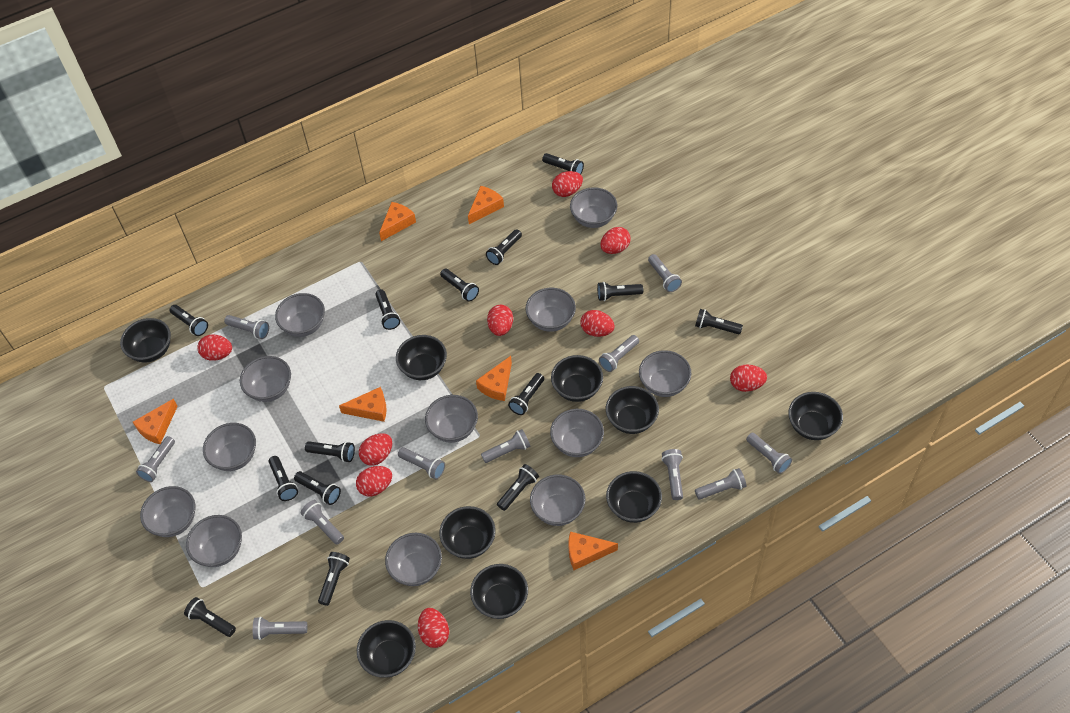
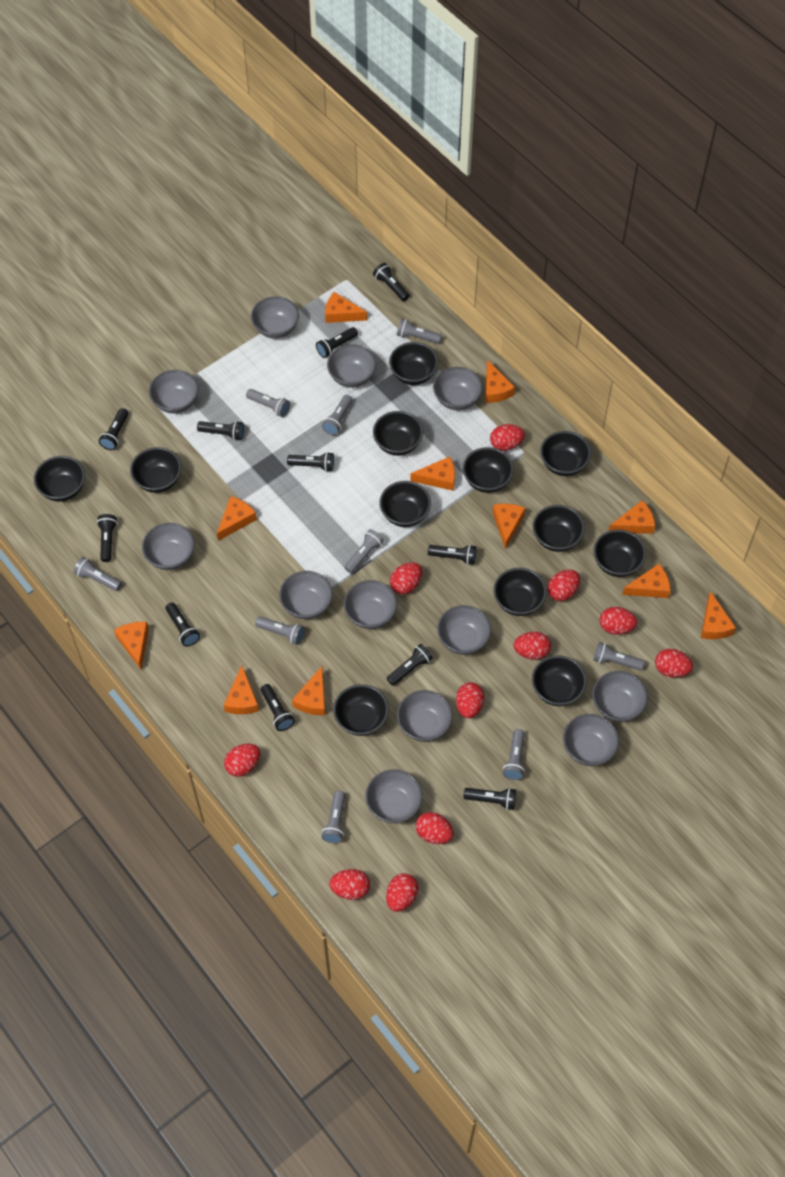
black bowl: [120,318,171,363] [357,620,416,678] [396,335,447,380] [439,506,496,559] [470,564,528,619] [551,355,603,402] [606,386,659,434] [606,471,662,523] [788,392,843,440] = 9 -> [34,456,85,502] [130,447,181,493] [333,684,389,736] [373,411,423,456] [379,481,431,527] [389,342,438,385] [463,447,514,493] [493,568,547,616] [532,655,587,706] [533,505,585,552] [540,431,591,476] [593,529,646,577] = 12
black flashlight: [170,305,208,336] [184,597,236,637] [269,456,298,501] [294,471,341,505] [305,441,355,462] [318,552,350,606] [375,290,400,330] [440,269,479,302] [486,229,522,265] [497,464,539,511] [508,373,544,415] [542,153,584,174] [597,282,643,301] [695,309,743,334] = 14 -> [97,514,117,562] [99,408,128,450] [165,602,200,646] [197,421,244,441] [261,684,295,731] [287,452,334,472] [316,327,358,358] [373,263,409,301] [387,644,433,686] [428,545,476,565] [463,788,516,810] = 11
grey flashlight: [136,436,175,482] [224,315,269,339] [253,617,307,640] [301,500,344,545] [398,447,445,479] [481,429,531,463] [599,335,639,372] [648,254,682,292] [662,449,683,500] [695,468,747,500] [746,433,792,474] = 11 -> [74,557,122,591] [246,389,290,417] [255,617,305,645] [322,395,353,435] [322,791,345,843] [344,529,384,573] [397,319,442,344] [503,729,525,780] [594,642,645,670] = 9
orange cheese: [133,399,178,444] [339,387,387,422] [379,202,416,241] [468,186,504,224] [476,356,512,401] [568,532,618,570] = 6 -> [114,622,149,670] [217,496,257,541] [223,665,259,714] [292,666,325,715] [325,292,367,323] [410,457,455,490] [485,360,515,403] [493,504,526,549] [609,500,655,534] [622,564,671,598] [701,591,736,639] = 11
red egg: [197,335,232,361] [356,466,392,496] [359,433,392,466] [418,608,449,648] [487,305,513,336] [552,171,583,197] [580,310,615,337] [600,227,631,254] [730,365,767,392] = 9 -> [224,744,260,777] [329,869,370,900] [386,873,418,912] [390,562,422,594] [416,812,453,844] [456,682,485,718] [490,424,525,451] [514,632,551,660] [548,570,580,601] [600,607,637,635] [655,649,693,678] = 11

